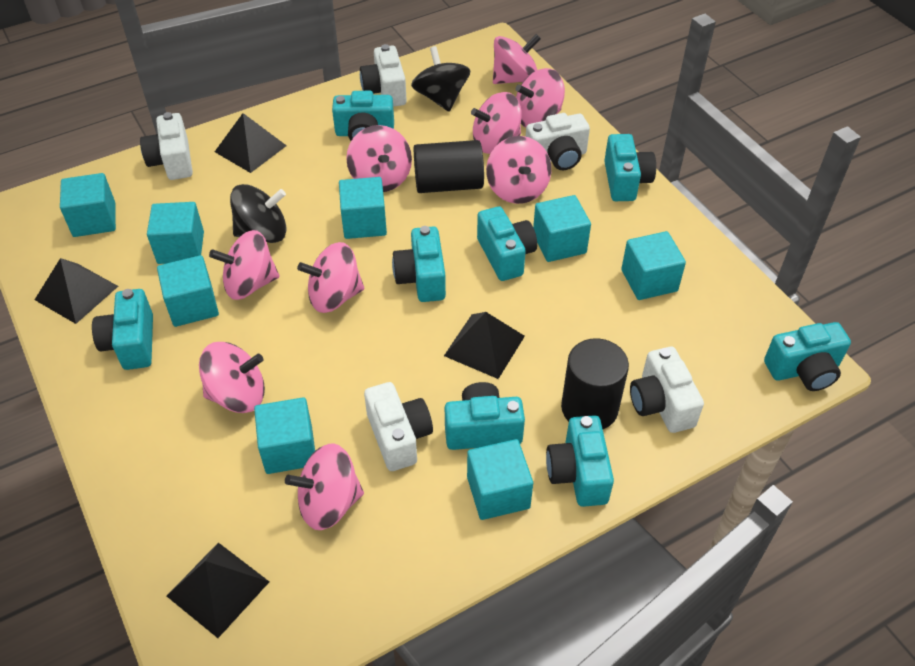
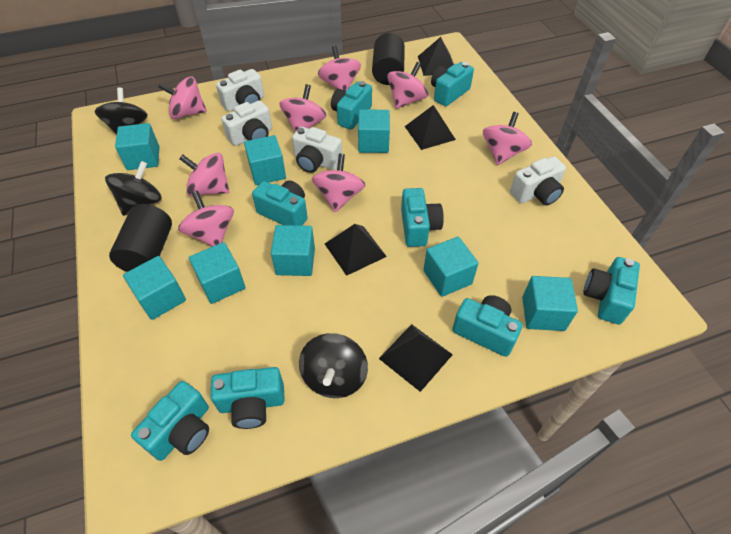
black spinning top: [230,184,286,243] [411,46,471,112] = 2 -> [94,88,148,135] [105,161,162,216] [299,333,368,398] = 3
pink spinning top: [199,342,265,413] [209,230,279,300] [285,443,364,530] [297,242,364,313] [346,125,412,192] [471,92,522,154] [486,136,551,204] [493,34,541,84] [516,68,565,127] = 9 -> [158,76,207,119] [178,191,234,247] [179,152,229,196] [279,84,326,132] [312,154,365,212] [318,46,361,91] [387,62,428,109] [483,112,532,165] = 8
white camera: [140,112,193,180] [360,44,407,107] [364,382,433,471] [526,113,590,170] [630,347,704,433] = 5 -> [216,69,264,111] [221,100,272,146] [292,127,342,173] [510,156,566,206] = 4

